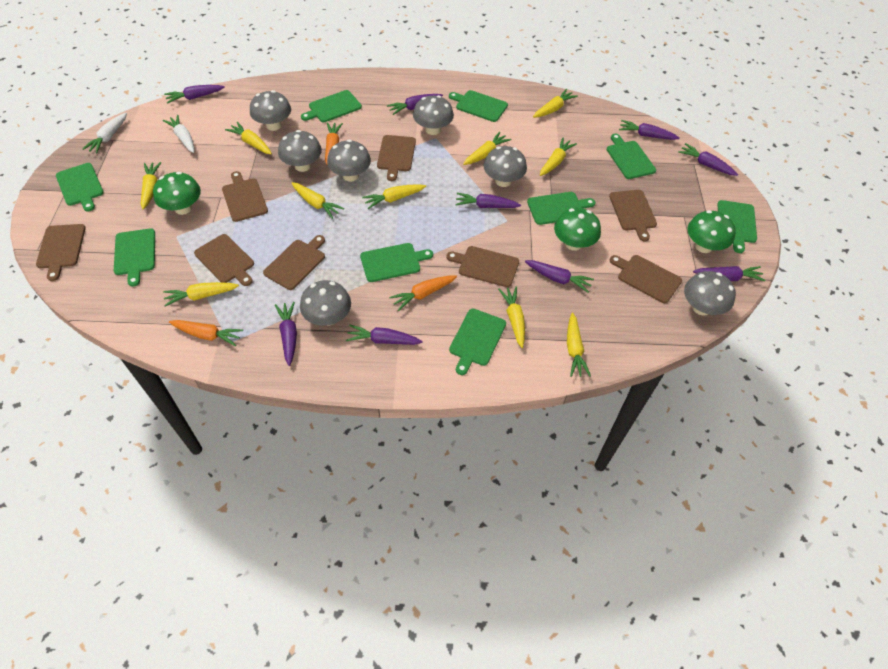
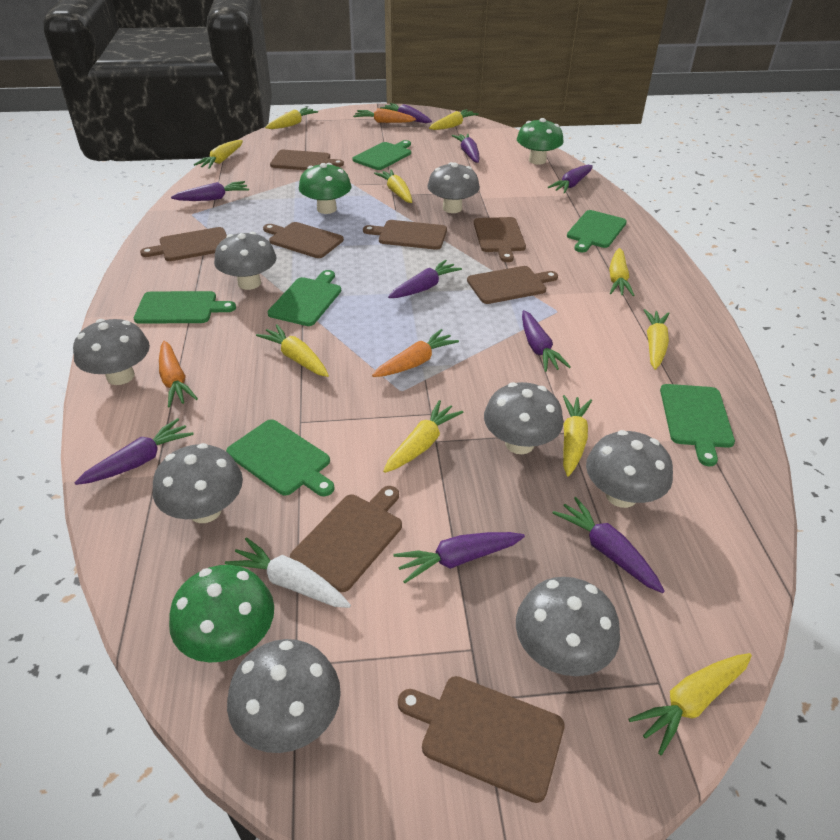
green cutting board: [56,163,104,211] [114,228,155,287] [301,90,362,122] [360,243,433,282] [449,90,508,122] [449,309,506,375] [527,192,596,225] [607,134,656,179] [717,200,757,253] = 9 -> [134,291,236,324] [226,420,335,496] [267,270,341,326] [352,140,411,170] [567,210,627,252] [660,384,735,466] = 6
grey mushroom: [250,90,291,131] [278,130,322,172] [300,280,351,326] [327,139,371,182] [413,95,454,135] [484,146,527,187] [684,271,736,316] = 7 -> [73,319,150,385] [153,443,243,523] [214,232,277,290] [227,639,341,753] [427,162,480,213] [484,382,563,454] [516,577,620,676] [586,430,673,508] = 8
white carrot: [83,113,127,153] [163,115,194,153] = 2 -> [225,537,351,608] = 1

